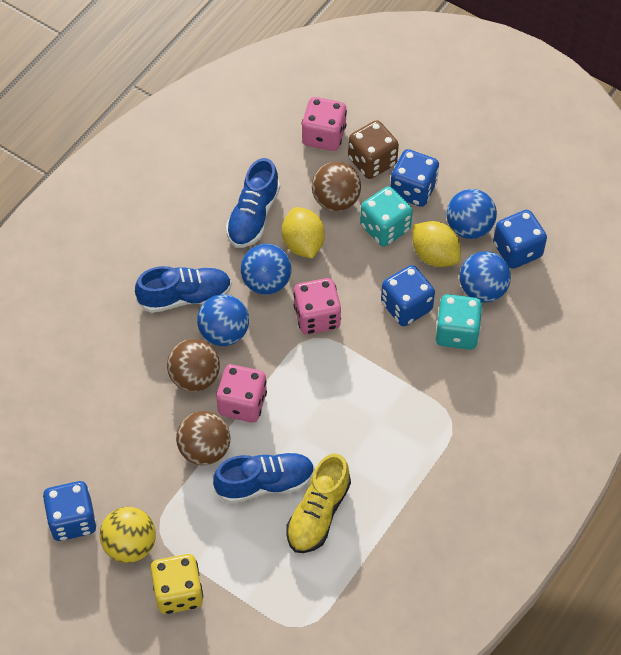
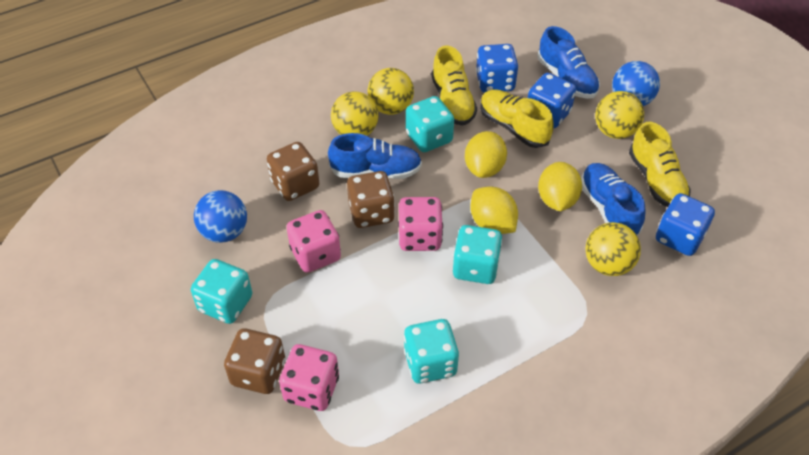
blue ball: [197,294,249,346] [241,244,291,295] [447,189,497,239] [460,251,511,302] = 4 -> [194,190,247,243] [612,61,660,106] = 2
blue dice: [43,481,97,541] [381,265,435,326] [390,149,439,207] [493,210,547,269] = 4 -> [476,44,518,92] [528,73,576,128] [656,193,715,256] = 3
brown ball: [167,339,220,392] [176,411,230,465] [312,162,361,211] = 3 -> none = 0
brown dice: [348,120,399,179] = 1 -> [224,328,285,394] [267,142,319,201] [347,171,395,228] = 3
turquoise dice: [360,186,413,247] [436,294,483,350] = 2 -> [191,259,252,324] [404,319,459,384] [406,96,454,152] [453,225,503,284] = 4
yellow ball: [100,507,156,563] = 1 -> [331,91,378,136] [368,68,414,115] [585,222,641,276] [595,91,644,139] = 4
yellow dice: [151,554,203,614] = 1 -> none = 0
yellow lemon: [282,207,325,258] [413,221,461,267] = 2 -> [465,131,507,178] [470,186,518,234] [538,162,582,211] = 3
yellow shoe: [286,453,351,553] = 1 -> [431,46,477,126] [480,89,554,148] [629,122,691,207] = 3

